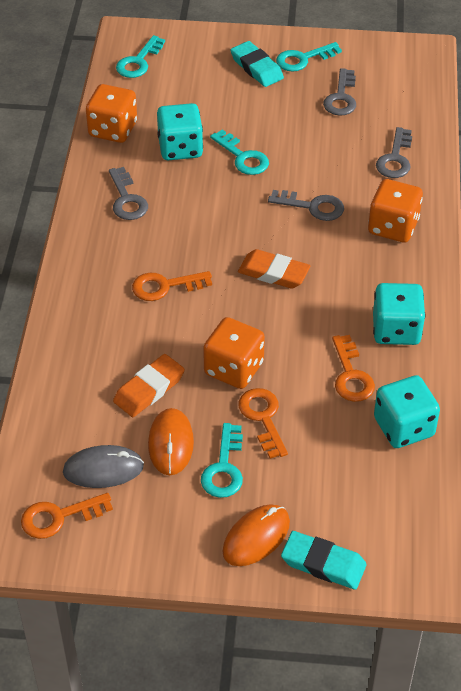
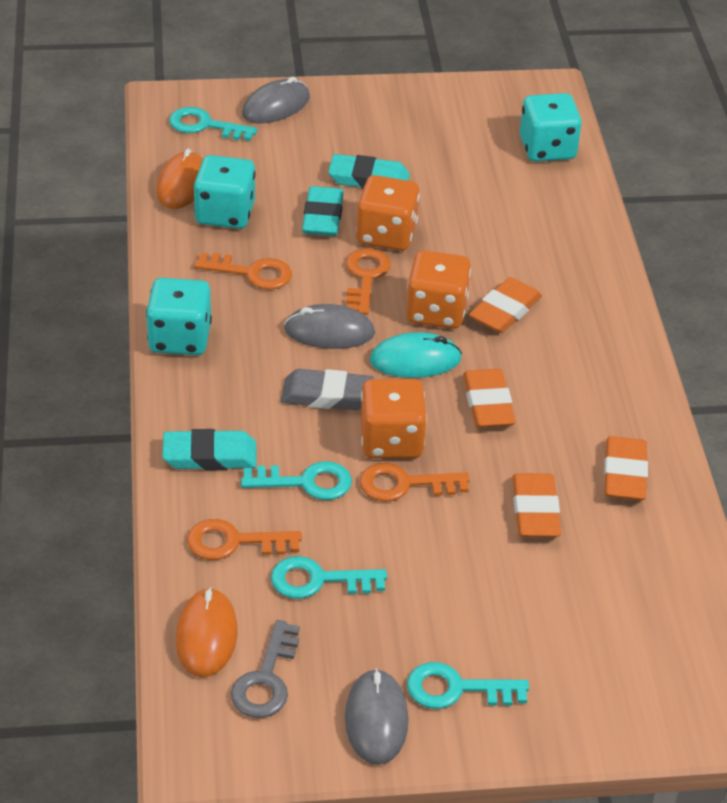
grey eraser: none = 0 -> [281,369,374,410] = 1
grey key: [109,167,148,220] [268,190,344,221] [323,68,356,116] [376,127,412,178] = 4 -> [231,620,300,718] = 1
grey mouse: [63,445,144,488] = 1 -> [242,77,310,123] [284,304,375,349] [345,668,408,765] = 3
orange eraser: [113,354,185,417] [238,249,310,289] = 2 -> [463,369,516,428] [469,277,542,333] [513,473,561,537] [604,436,648,500] = 4
turquoise eraser: [231,41,284,87] [281,531,367,590] = 2 -> [162,429,257,470] [302,186,344,236] [328,154,410,189] = 3
turquoise mouse: none = 0 -> [370,332,462,378] = 1

